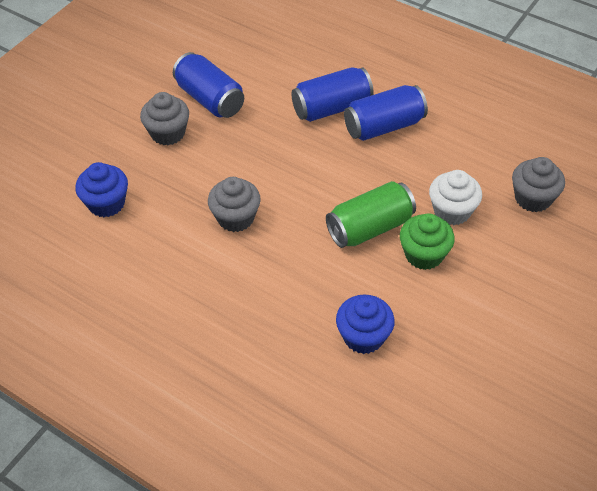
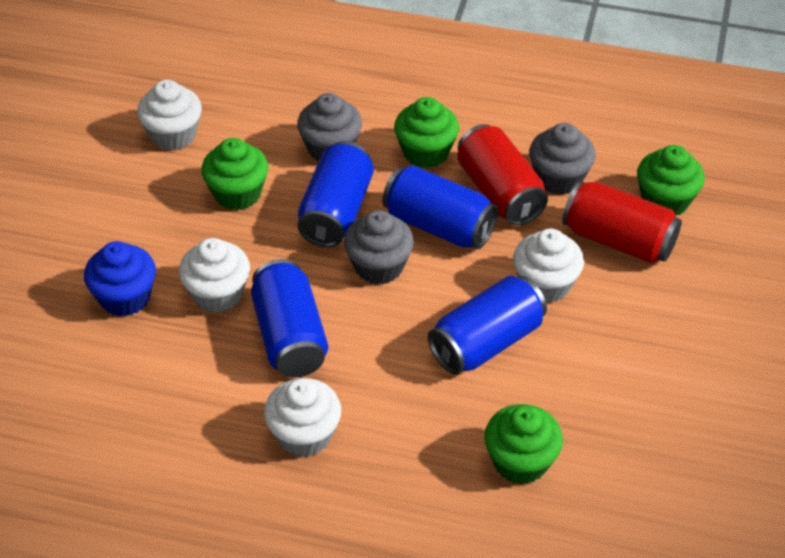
blue can: [173,52,244,118] [291,67,374,122] [344,85,428,141] = 3 -> [251,259,328,377] [297,141,374,247] [382,165,498,249] [428,276,547,375] = 4
blue cupcake: [76,162,128,217] [336,295,395,354] = 2 -> [84,241,156,316] = 1
green can: [326,181,416,248] = 1 -> none = 0
green cupcake: [400,213,455,270] = 1 -> [201,138,268,210] [394,97,459,168] [484,404,563,485] [637,145,705,216] = 4
red can: none = 0 -> [457,124,548,226] [562,181,682,263] = 2
white cupcake: [429,170,482,225] = 1 -> [137,80,202,150] [179,238,250,313] [264,378,341,457] [513,229,584,303] = 4

